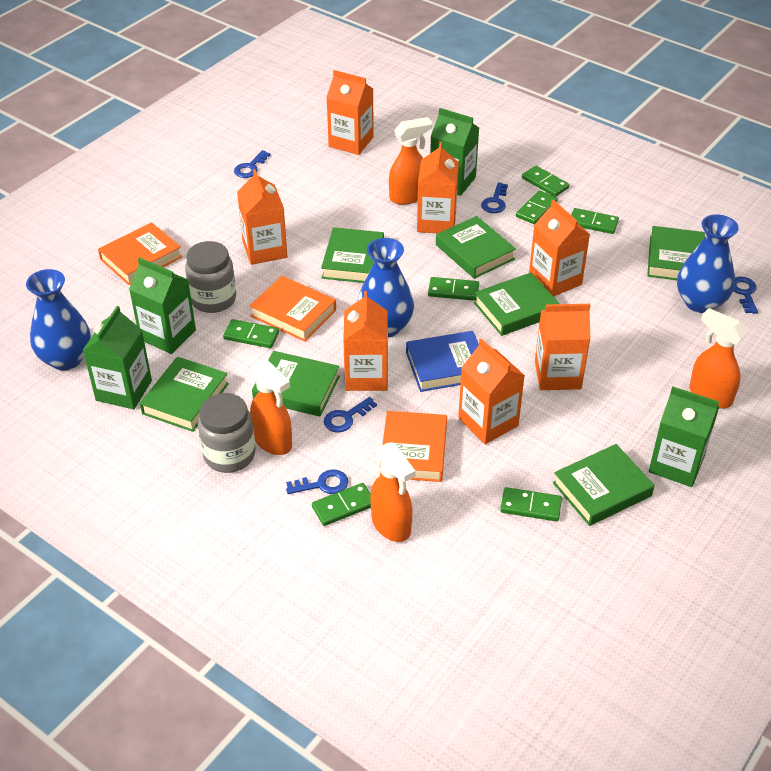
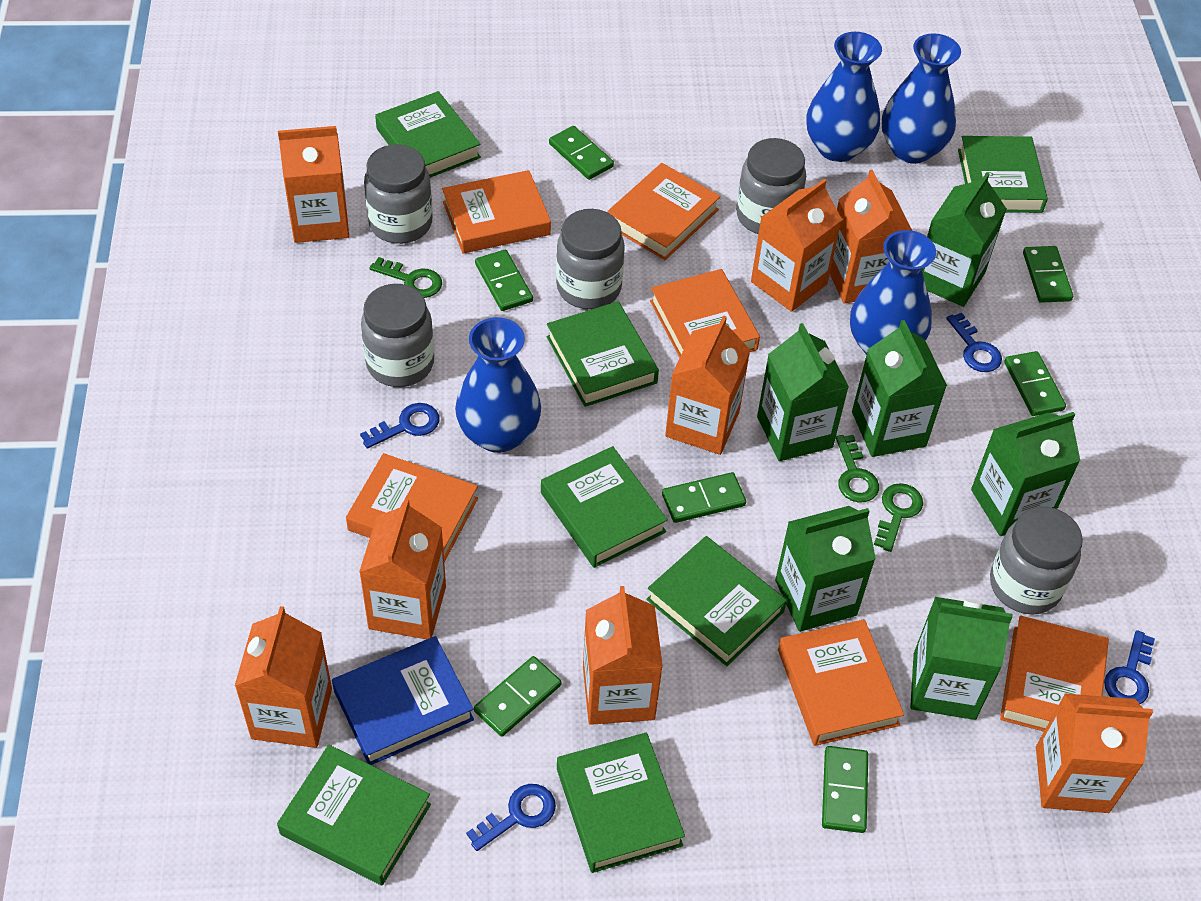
blue key: [234,150,271,178] [286,469,348,494] [324,397,377,433] [481,182,508,213] [733,277,758,314] = 5 -> [360,403,439,449] [466,784,556,851] [946,313,1002,372] [1104,630,1155,704] = 4
blue vase: [26,269,91,371] [358,238,414,338] [677,214,739,313] = 3 -> [455,317,541,453] [806,32,882,162] [850,230,936,355] [882,33,961,164] = 4
green carton: [83,306,152,409] [129,257,196,354] [430,108,479,196] [649,386,719,487] = 4 -> [757,323,849,461] [775,506,876,632] [852,320,947,457] [910,597,1013,720] [922,172,1007,307] [971,412,1080,536] = 6
green key: none = 0 -> [370,257,442,298] [836,435,879,502] [874,483,923,552] = 3
grey jar: [185,241,236,313] [198,393,256,473] = 2 -> [361,284,434,387] [364,144,433,244] [556,209,625,309] [736,138,806,234] [990,507,1083,615] = 5
orange book: [98,222,182,285] [250,276,336,342] [380,411,447,482] = 3 -> [346,453,478,562] [442,170,551,253] [607,163,721,260] [650,269,760,358] [778,619,904,746] [1000,616,1109,731] = 6
orange carton: [237,169,287,265] [326,70,374,155] [343,291,388,391] [417,142,459,233] [458,339,525,444] [529,199,590,297] [535,304,591,390] = 7 -> [235,606,332,748] [278,126,349,243] [359,499,446,639] [583,586,663,725] [665,316,750,455] [751,179,842,312] [830,170,912,304] [1036,693,1153,813] = 8
orange spray bottle: [250,359,292,455] [371,442,416,542] [389,117,432,205] [689,308,747,409] = 4 -> none = 0

